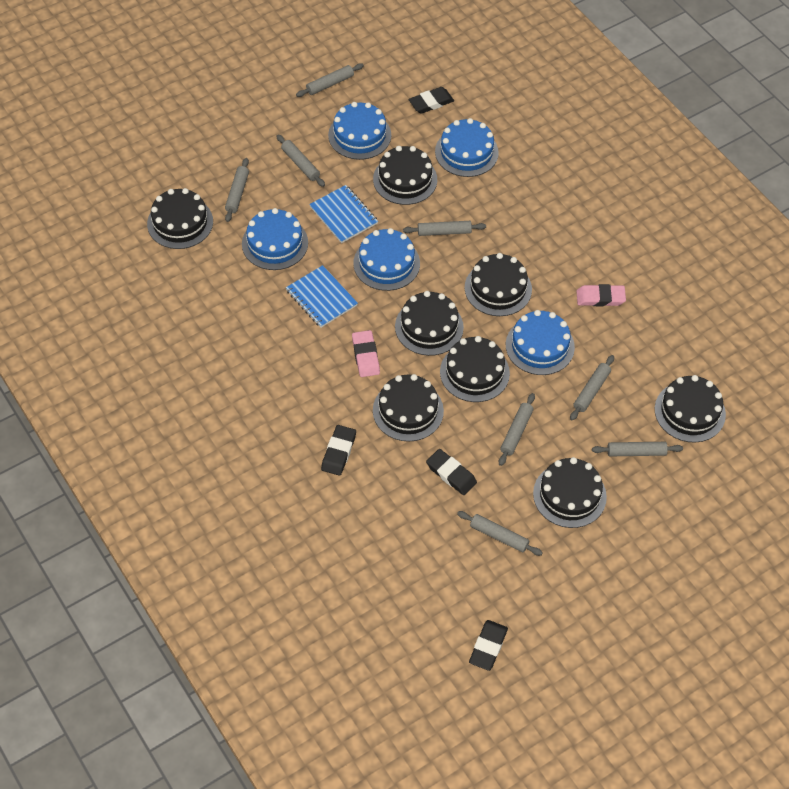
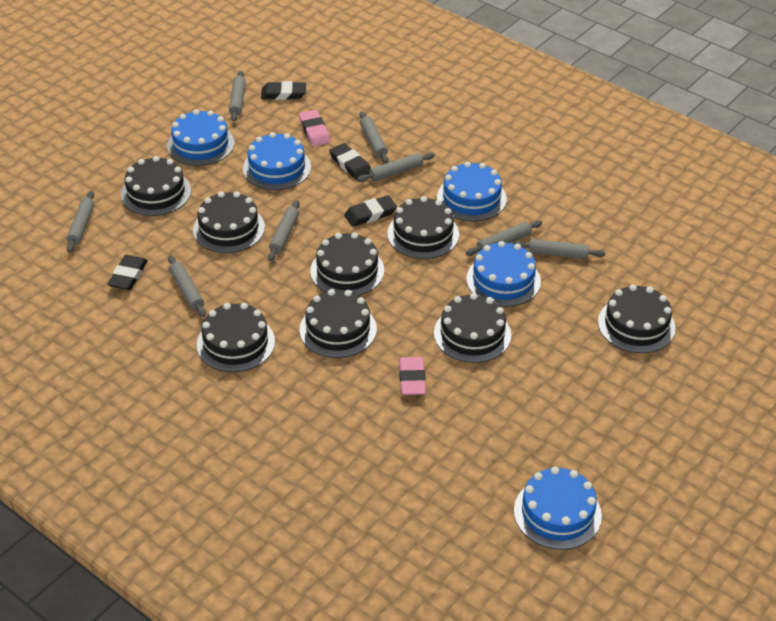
blue notebook: [286,265,358,328] [309,185,378,243] = 2 -> none = 0

